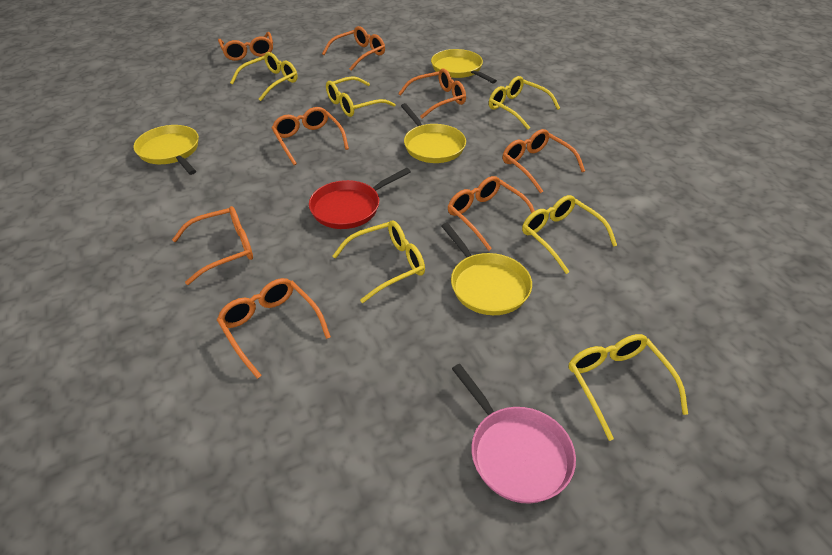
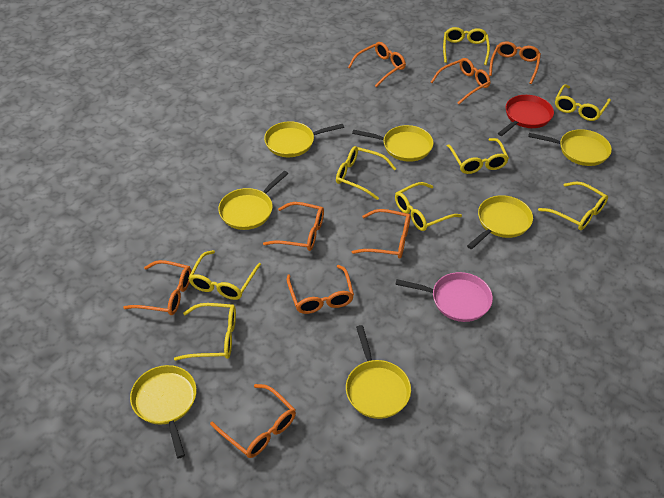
yellow glasses: [230,52,298,101] [326,76,395,117] [333,220,425,303] [489,76,560,130] [522,195,617,274] [569,334,688,441] = 6 -> [174,303,236,361] [188,250,261,300] [336,146,396,200] [395,182,462,231] [443,27,490,65] [447,138,509,174] [538,182,608,230] [555,84,611,121] = 8
yellow pan: [133,125,199,175] [401,103,466,163] [431,49,497,83] [441,223,532,315] = 4 -> [130,365,197,458] [218,171,288,230] [264,121,344,157] [346,325,411,419] [352,125,433,162] [467,195,533,249] [528,129,612,166] = 7

